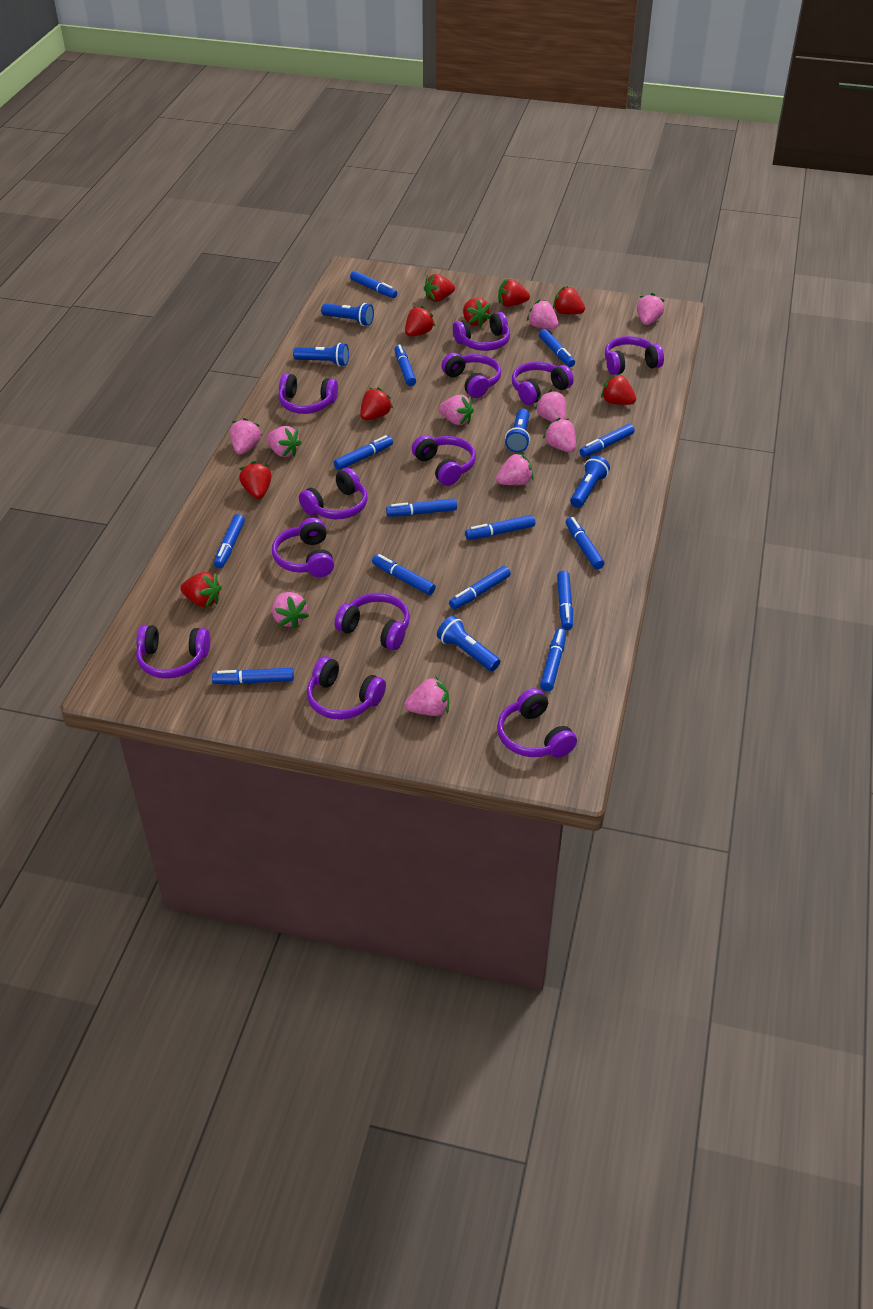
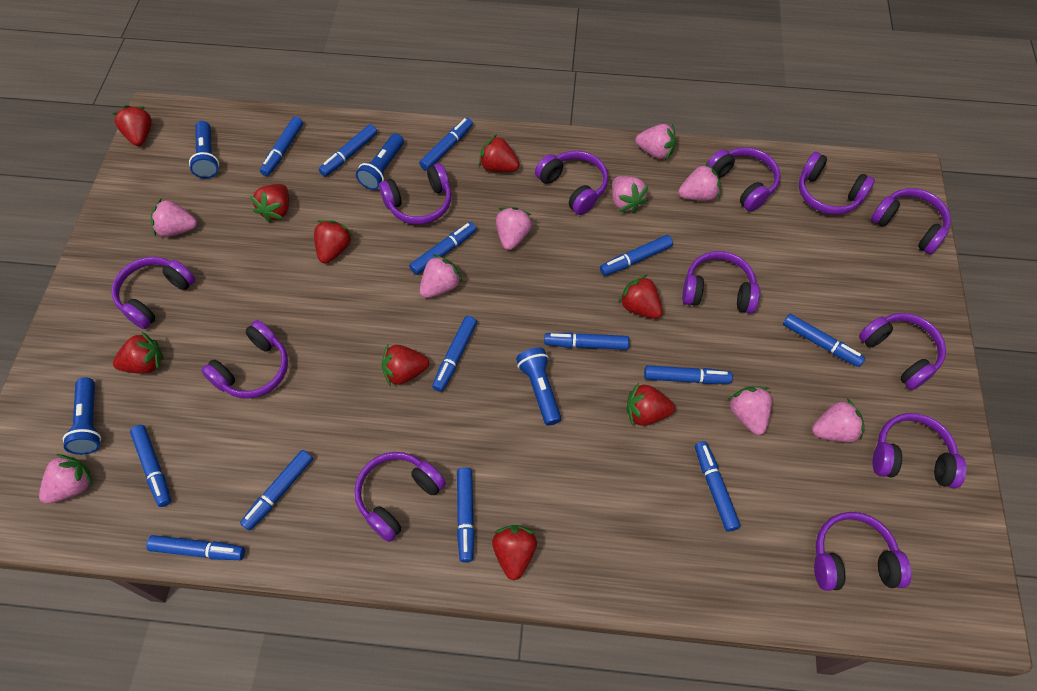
blue flashlight: [293,343,349,367] [321,303,374,326] [437,616,500,671] [505,409,530,452] [570,456,610,508] = 5 -> [63,377,101,455] [189,121,219,179] [356,133,404,190] [516,347,561,426] = 4
pink strawberry: [230,418,262,454] [266,426,302,457] [272,592,309,629] [405,676,449,716] [439,395,474,425] [496,453,534,485] [527,300,559,329] [534,390,566,422] [543,418,576,452] [637,293,665,325] = 10 -> [39,454,93,504] [151,199,197,237] [420,254,462,298] [496,207,532,250] [612,176,648,213] [635,124,676,159] [678,163,721,201] [727,386,772,435] [812,399,865,442] = 9

